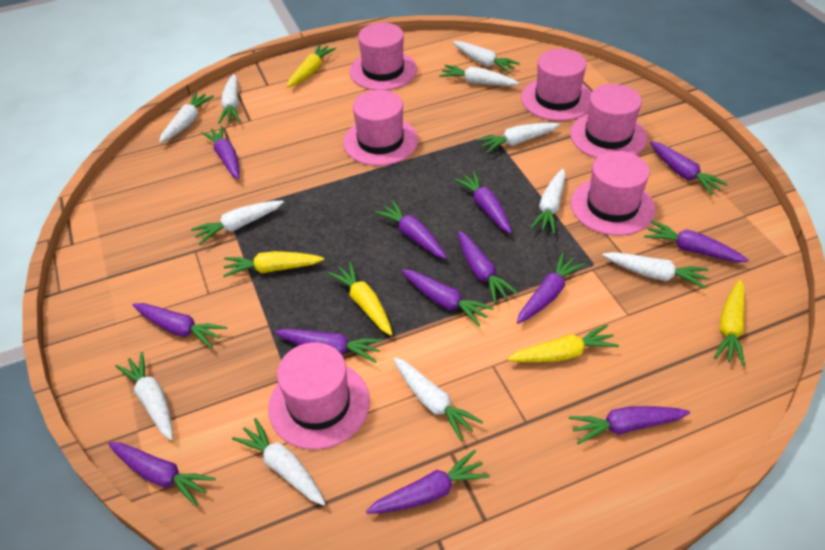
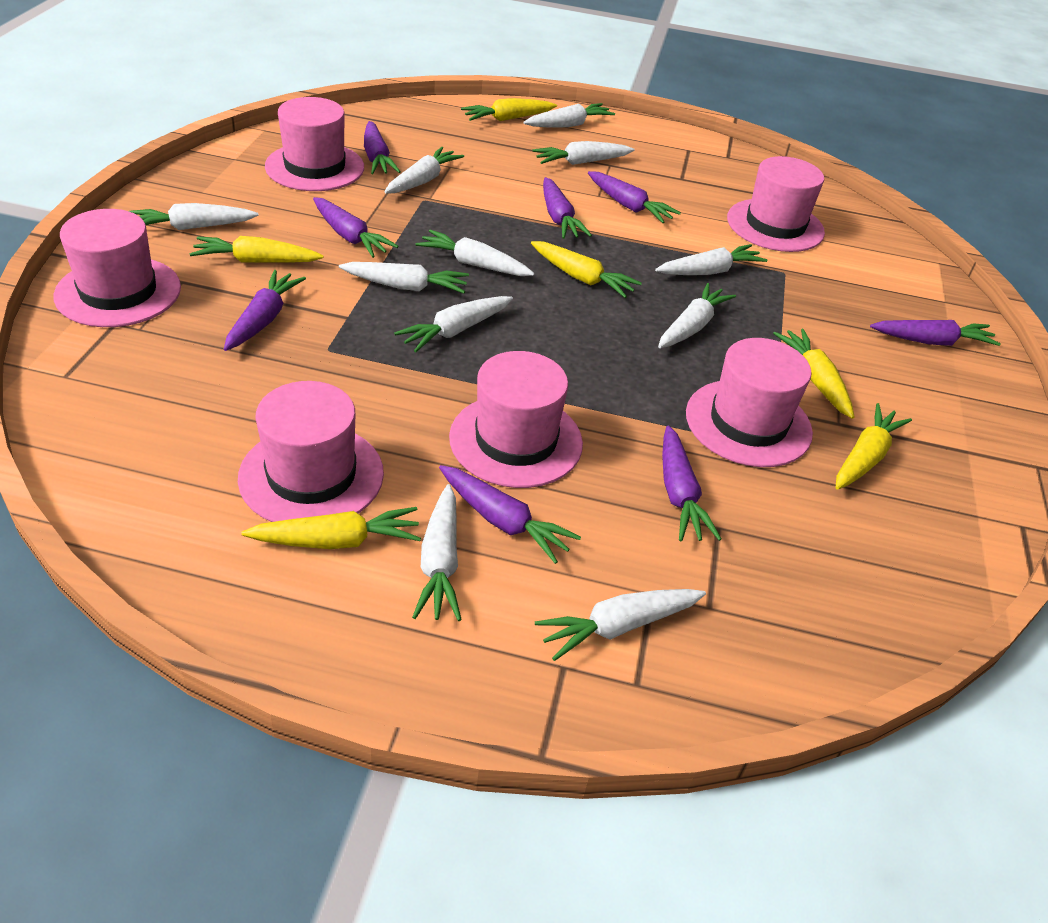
purple carrot: [108,442,216,507] [132,303,227,349] [201,126,240,179] [275,328,383,363] [366,450,490,514] [374,200,447,259] [401,269,494,326] [454,171,512,234] [458,231,518,304] [517,252,585,324] [569,406,690,444] [644,220,749,262] [650,141,728,195] = 13 -> [224,270,306,351] [313,197,398,258] [364,121,401,174] [439,465,581,564] [543,177,592,239] [588,171,681,223] [662,425,721,541] [870,320,1001,346] = 8
yellow carrot: [223,251,324,277] [287,44,336,87] [328,262,393,336] [507,324,619,362] [714,280,745,366] = 5 -> [190,236,324,263] [242,507,421,549] [461,98,557,121] [531,241,642,298] [773,329,854,419] [836,403,912,490] = 6

